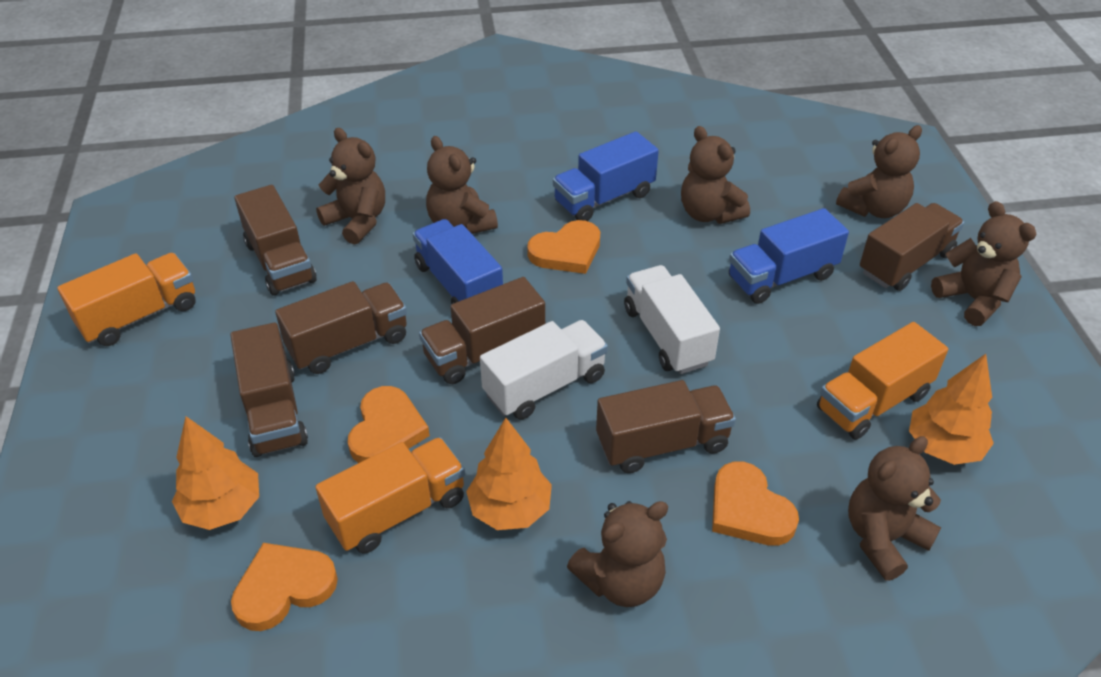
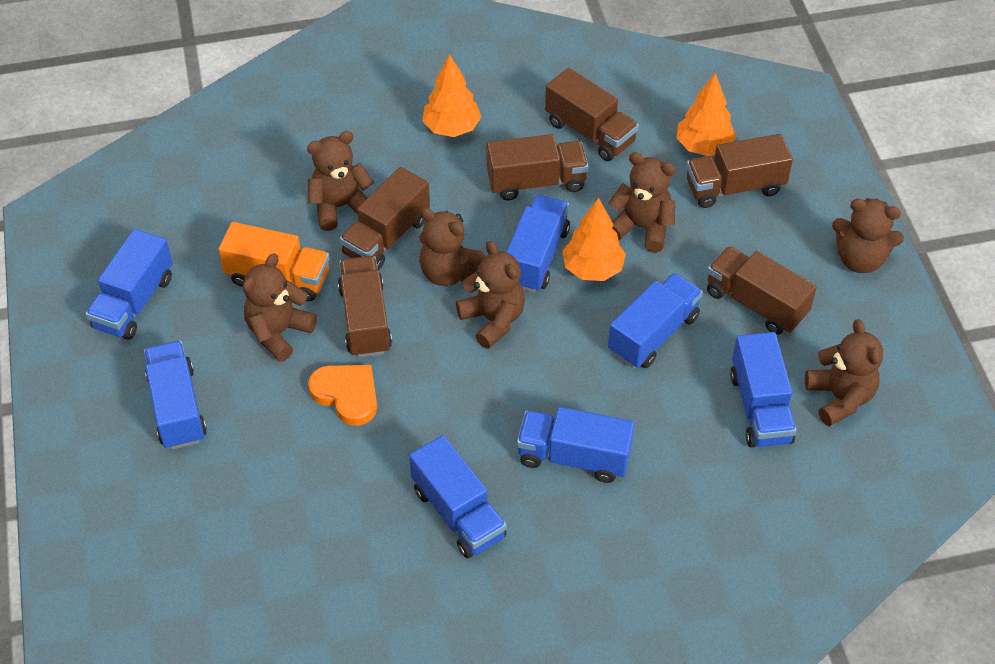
blue truck: [413,219,503,305] [553,131,659,221] [729,208,849,304] = 3 -> [85,229,173,340] [144,341,207,450] [409,435,507,558] [507,195,570,292] [517,407,635,483] [608,273,703,368] [730,332,797,448] = 7
orange heart: [231,543,338,631] [348,386,430,463] [527,220,600,274] [712,461,799,546] = 4 -> [308,365,377,426] = 1
orange truck: [57,253,196,346] [315,437,465,554] [817,322,948,440] = 3 -> [218,222,330,301] = 1
white truck: [480,320,608,420] [624,265,720,374] = 2 -> none = 0

